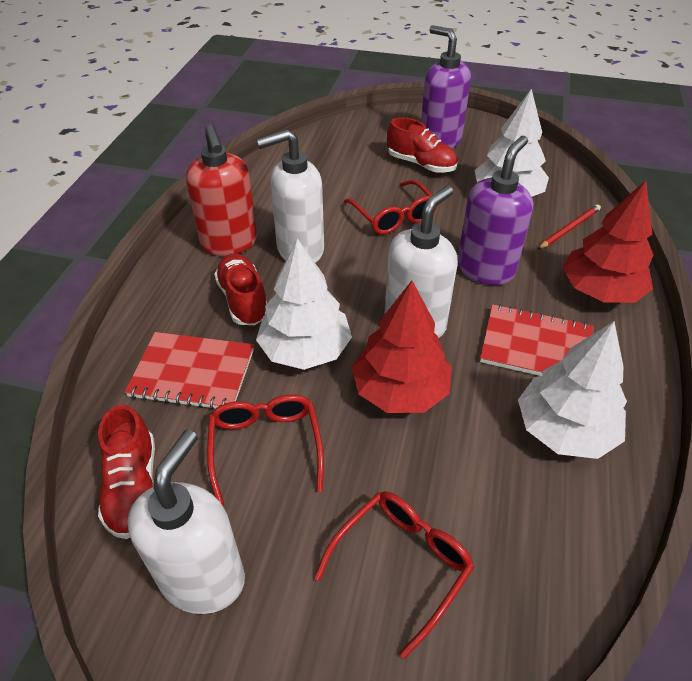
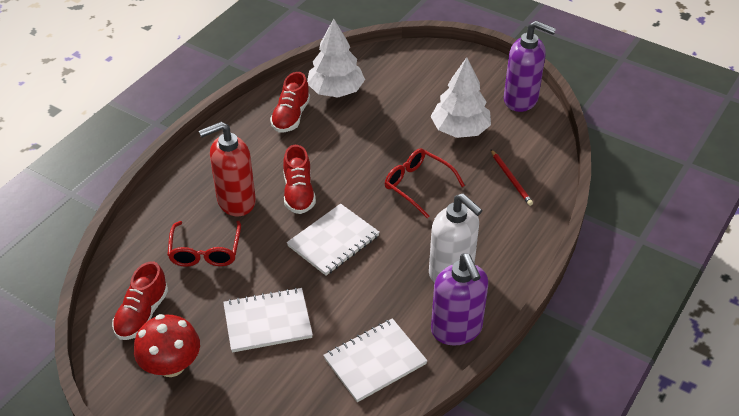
red glasses: [207,394,324,506] [314,491,474,659] [344,180,437,235] = 3 -> [167,221,241,267] [385,148,465,218] = 2
red mushroom: none = 0 -> [134,314,200,377] = 1
red notebook: [125,332,254,410] [480,304,594,376] = 2 -> none = 0
red tree: [352,281,452,413] [563,181,653,303] = 2 -> none = 0
white notebook: none = 0 -> [223,287,313,353] [287,204,380,276] [323,318,427,402] = 3
white soap dispenser: [127,430,245,614] [256,129,324,263] [384,186,458,338] = 3 -> [429,193,483,283] = 1
white tree: [256,238,352,370] [474,88,549,197] [518,321,627,459] = 3 -> [307,19,365,97] [431,57,491,138] = 2

